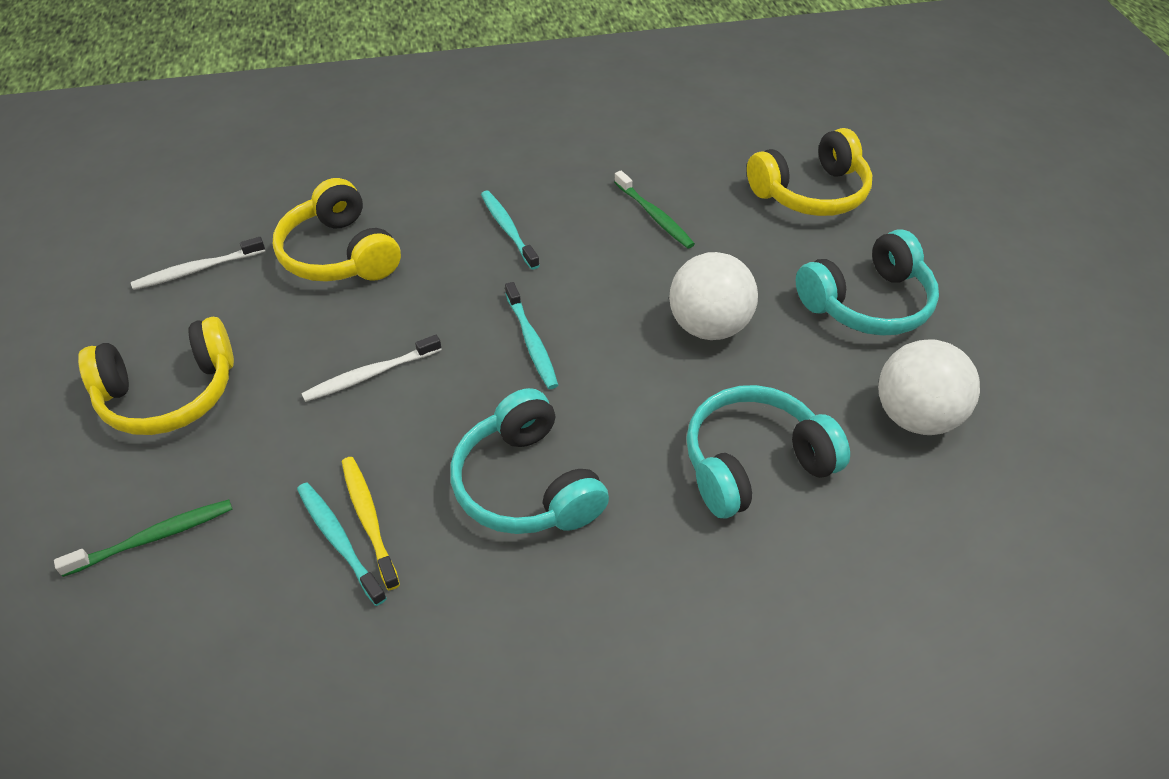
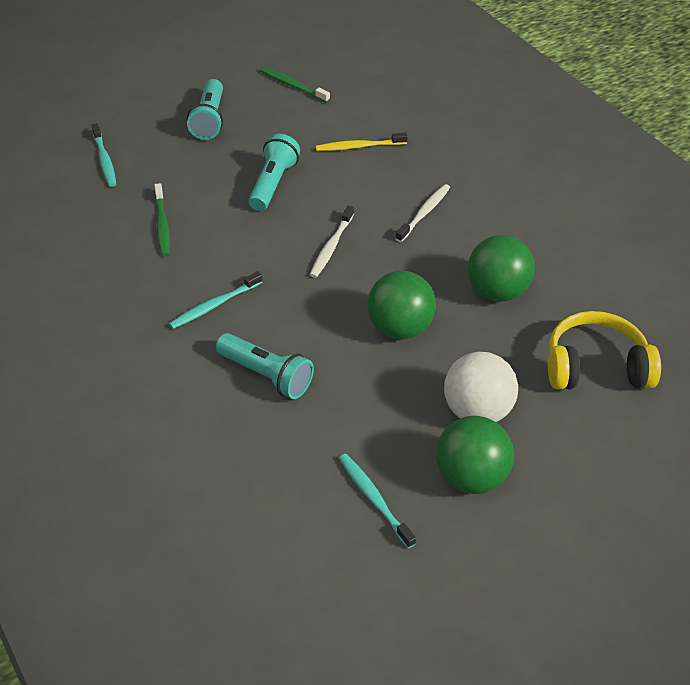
green ball: none = 0 -> [367,271,436,339] [436,416,514,494] [468,235,535,301] = 3
turquoise flashlight: none = 0 -> [187,79,223,140] [216,333,314,399] [248,134,300,211] = 3
turquoise headphones: [450,388,609,534] [686,385,850,518] [796,230,939,336] = 3 -> none = 0
white ball: [669,252,758,340] [878,340,980,435] = 2 -> [444,352,518,422] = 1
yellow headphones: [78,317,234,435] [273,178,401,282] [747,128,872,216] = 3 -> [548,311,661,389] = 1

